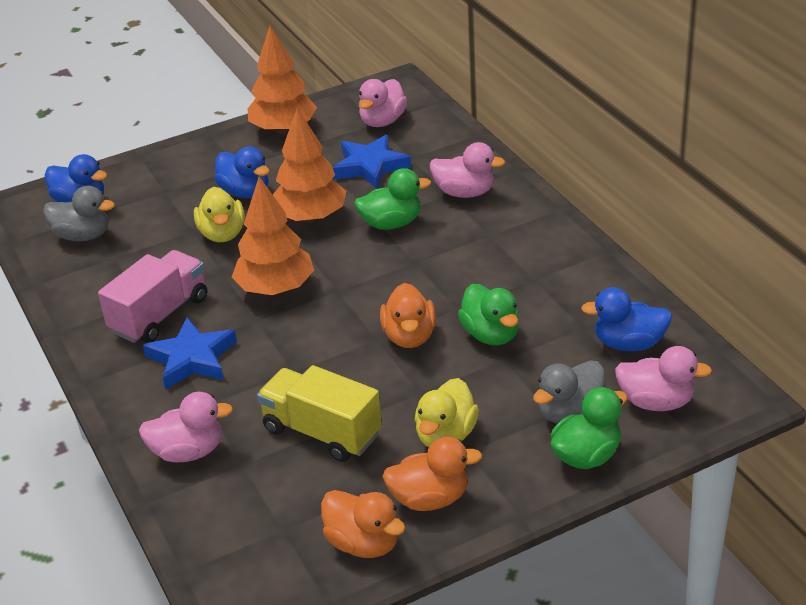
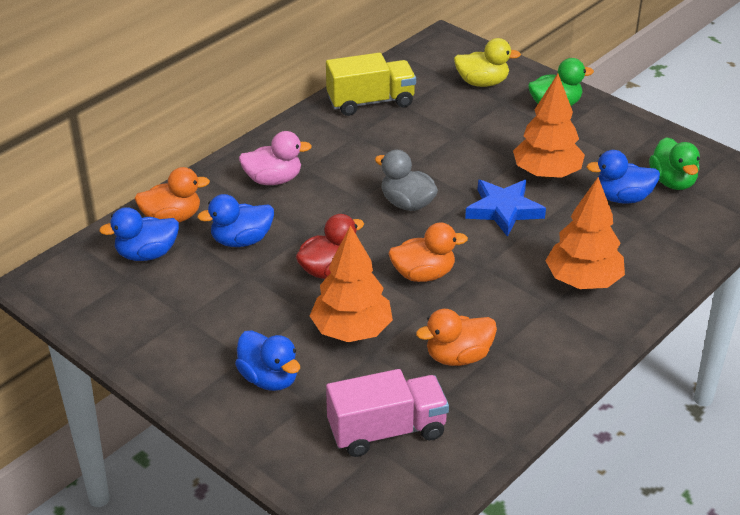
blue duck: [45,154,107,202] [215,147,270,198] [581,287,672,351] = 3 -> [99,207,179,261] [197,194,274,247] [235,330,300,391] [587,150,660,204] = 4
blue star: [143,318,237,390] [333,135,411,189] = 2 -> [465,180,546,237] = 1
green duck: [354,168,431,230] [458,284,519,345] [550,387,628,469] = 3 -> [528,58,594,106] [649,137,700,190] = 2
grey duck: [43,186,115,241] [533,360,606,424] = 2 -> [375,150,438,211] = 1
pink duck: [139,392,233,463] [359,79,407,127] [430,142,505,198] [615,346,712,411] = 4 -> [239,131,312,185] = 1
red duck: none = 0 -> [296,214,364,279] = 1
yellow duck: [194,187,245,242] [415,378,479,447] = 2 -> [454,38,521,87] = 1

